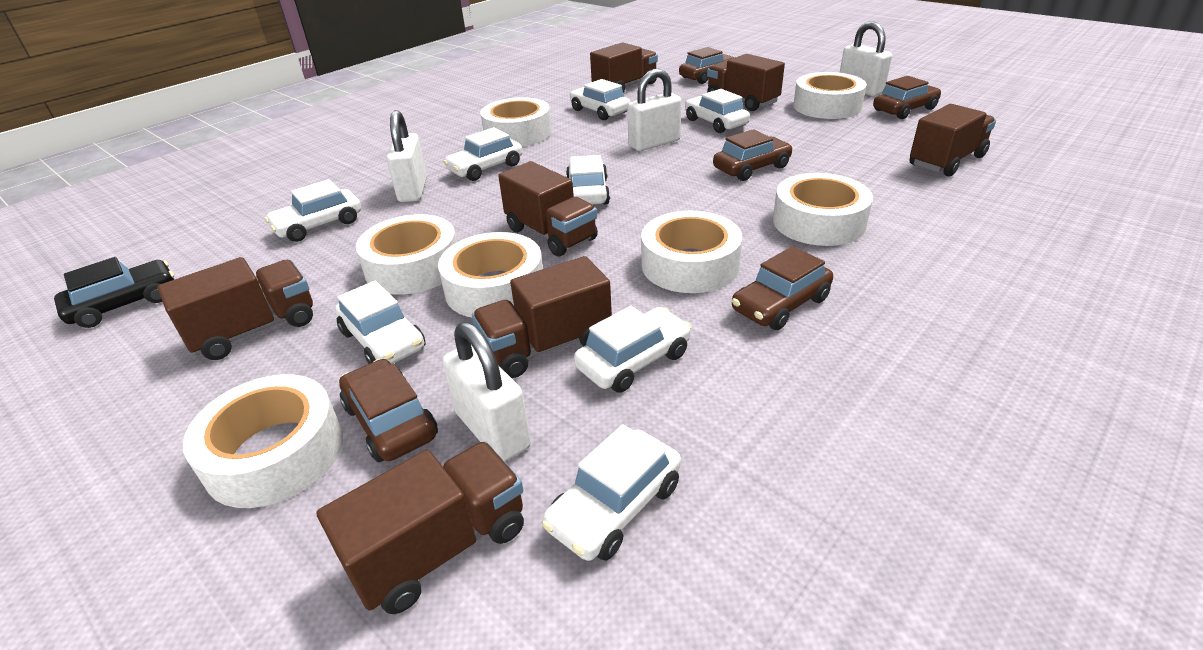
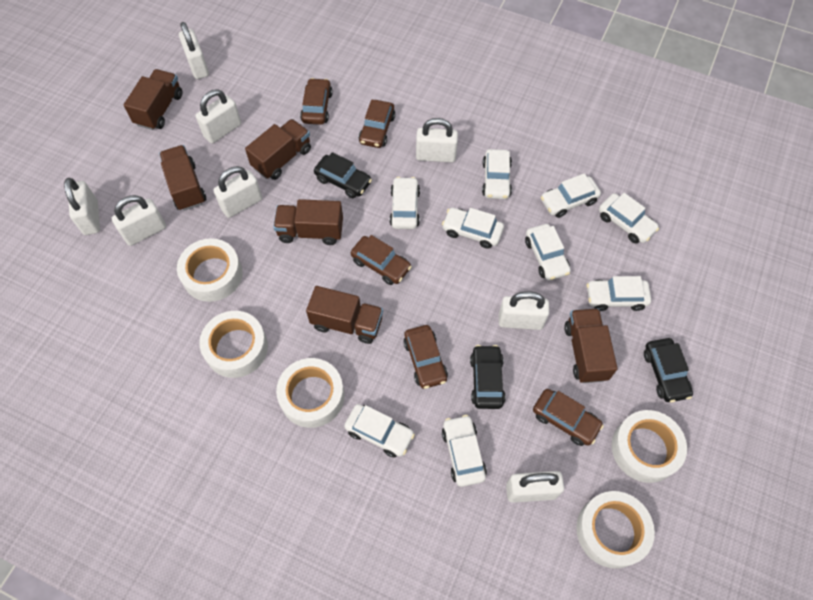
black car: [54,257,174,328] = 1 -> [314,152,372,198] [470,345,506,409] [644,338,693,402] = 3
brown truck: [157,257,313,360] [316,441,524,614] [472,256,612,378] [498,161,598,257] [590,42,658,93] [707,54,785,111] [910,104,996,176] = 7 -> [124,69,182,130] [159,145,206,211] [245,119,311,180] [273,199,343,245] [306,286,383,344] [564,308,618,383] = 6
white car: [265,179,361,242] [335,281,426,364] [443,127,522,181] [542,424,681,561] [566,155,610,205] [570,79,630,120] [574,306,691,393] [685,89,750,133] = 8 -> [344,404,415,458] [390,177,420,229] [442,208,504,248] [442,415,487,487] [482,149,512,199] [525,224,571,280] [541,173,601,218] [587,276,651,311] [599,193,659,243] = 9
white padlock: [387,110,427,202] [442,322,531,461] [627,69,681,151] [840,21,892,96] = 4 -> [64,178,100,235] [112,195,166,246] [179,22,209,79] [196,89,241,144] [213,166,262,218] [416,118,458,163] [499,291,549,330] [506,471,564,503] = 8
white tape: [183,374,343,508] [356,214,457,295] [438,232,543,318] [480,97,552,146] [641,211,742,293] [773,173,873,246] [793,72,867,119] = 7 -> [177,238,243,302] [199,311,268,378] [276,358,345,428] [576,491,655,569] [612,410,687,483] = 5

